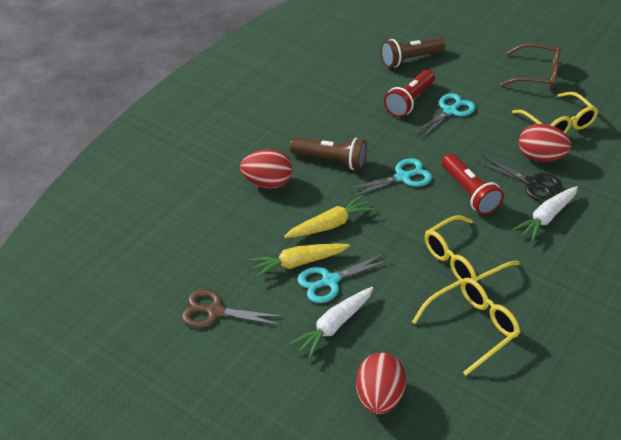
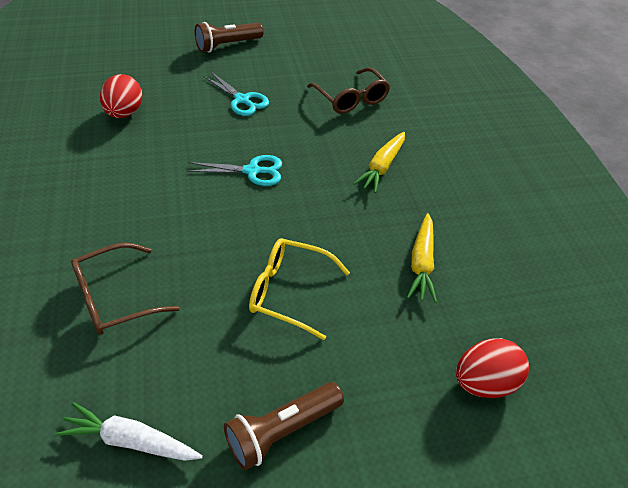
black scissors: [477,155,562,202] = 1 -> none = 0
brown glasses: [500,43,560,90] = 1 -> [71,243,180,335] [307,67,390,114] = 2
brown scissors: [182,289,284,328] = 1 -> none = 0
red egg: [240,149,292,188] [356,353,406,414] [519,124,571,162] = 3 -> [100,74,142,118] [456,338,529,398] = 2
red flashlight: [384,70,435,117] [442,153,504,215] = 2 -> none = 0
turquoise scissors: [297,253,391,303] [348,158,432,197] [414,93,476,139] = 3 -> [187,155,282,186] [203,72,269,116] = 2
white carrot: [290,287,374,359] [513,186,578,242] = 2 -> [55,402,203,461] = 1
yellow glasses: [412,278,520,375] [425,215,520,282] [512,92,598,133] = 3 -> [249,238,350,340] = 1

